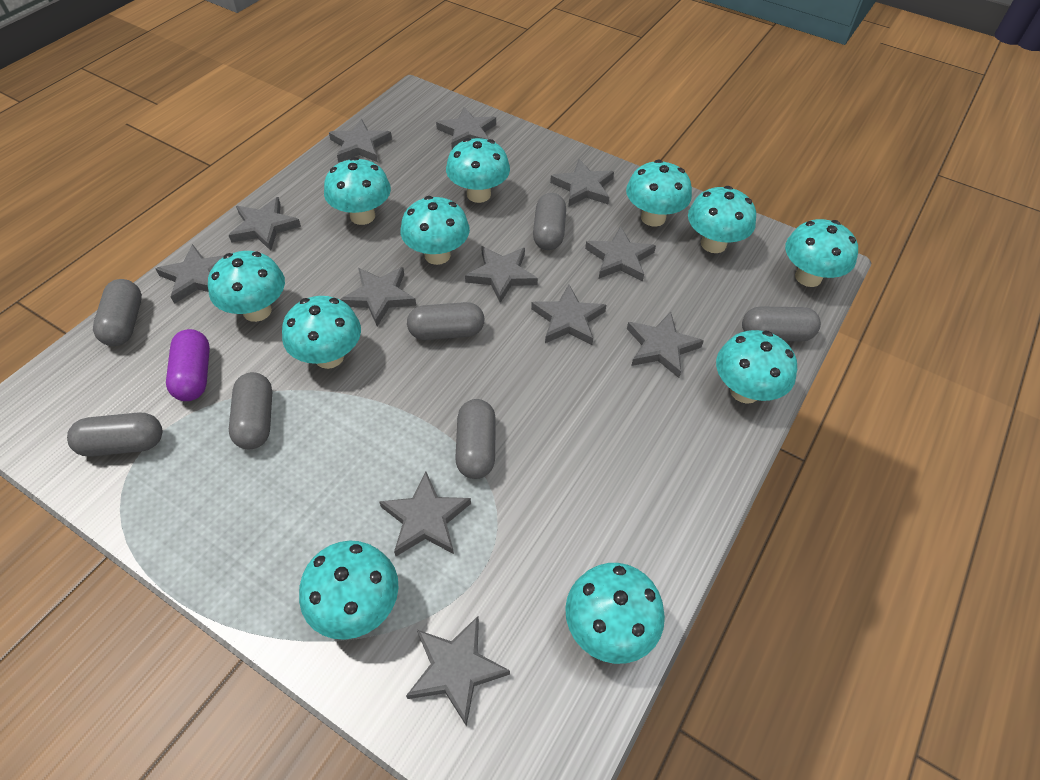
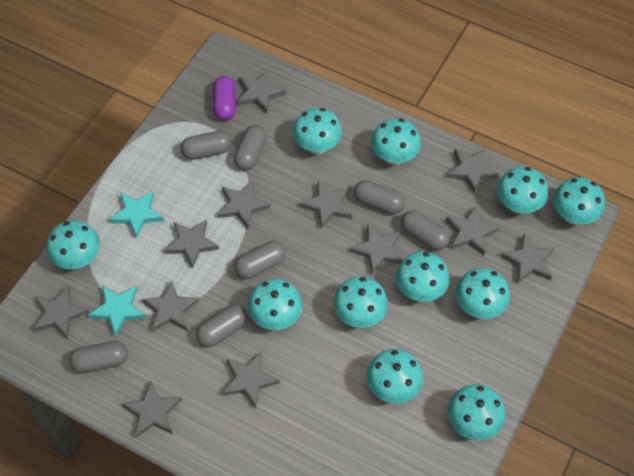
turquoise star: none = 0 -> [88,285,146,337] [109,191,164,239] = 2

